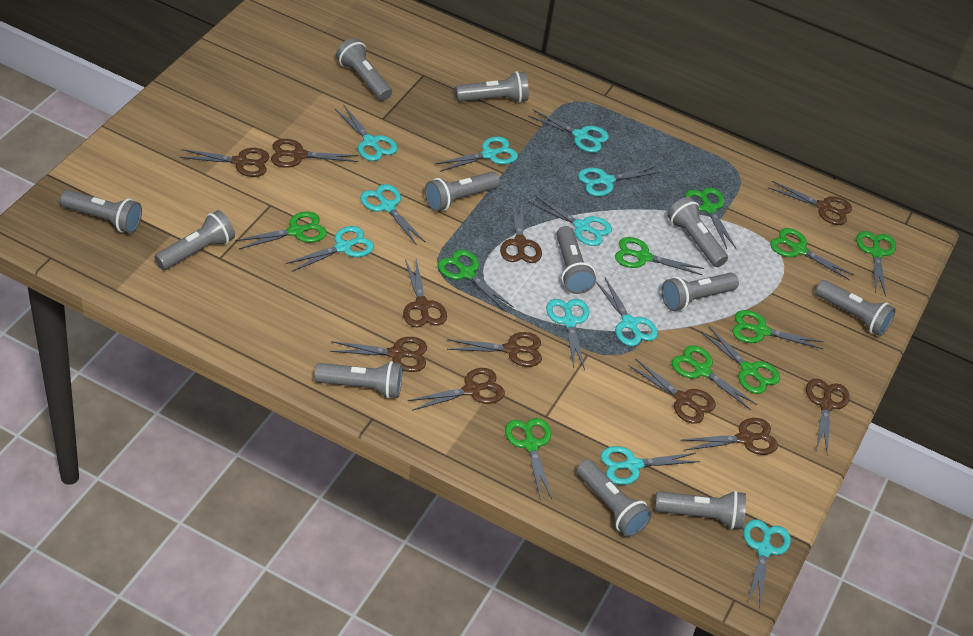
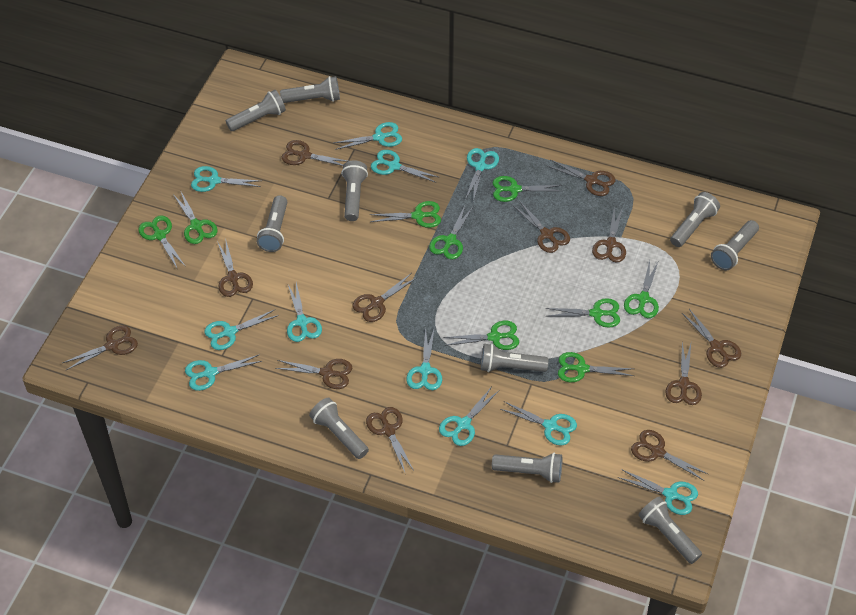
brown scissors: [179,148,269,177] [271,139,359,167] [330,337,427,372] [403,259,447,327] [408,368,505,411] [447,332,542,367] [500,200,542,263] [628,358,716,424] [682,418,778,455] [768,181,852,225] [806,379,850,454] = 11 -> [63,326,138,370] [217,238,253,297] [275,359,352,389] [282,140,348,166] [352,273,418,322] [366,407,414,472] [513,202,570,253] [547,160,615,196] [592,206,626,262] [631,430,708,481] [665,342,702,405] [682,309,741,368] = 12
green scissors: [235,211,327,249] [438,250,514,312] [505,418,552,500] [615,237,704,275] [672,345,758,410] [685,187,737,249] [701,326,780,394] [732,310,824,349] [770,228,854,280] [856,231,896,296] = 10 -> [138,215,186,270] [173,190,217,244] [369,201,441,228] [429,204,473,259] [443,321,519,350] [493,176,562,202] [545,298,620,328] [558,352,634,382] [624,260,659,318] = 9
grey flashlight: [60,190,142,234] [155,210,235,270] [314,361,402,399] [336,38,392,101] [425,172,500,212] [455,71,529,103] [556,226,596,294] [577,459,652,537] [655,490,746,529] [661,273,739,311] [667,197,728,267] [815,280,896,336] = 12 -> [226,90,286,131] [257,195,287,252] [280,76,340,103] [309,398,369,459] [341,160,368,221] [481,343,548,372] [492,453,562,483] [638,497,702,564] [670,192,720,247] [711,220,759,271] = 10

